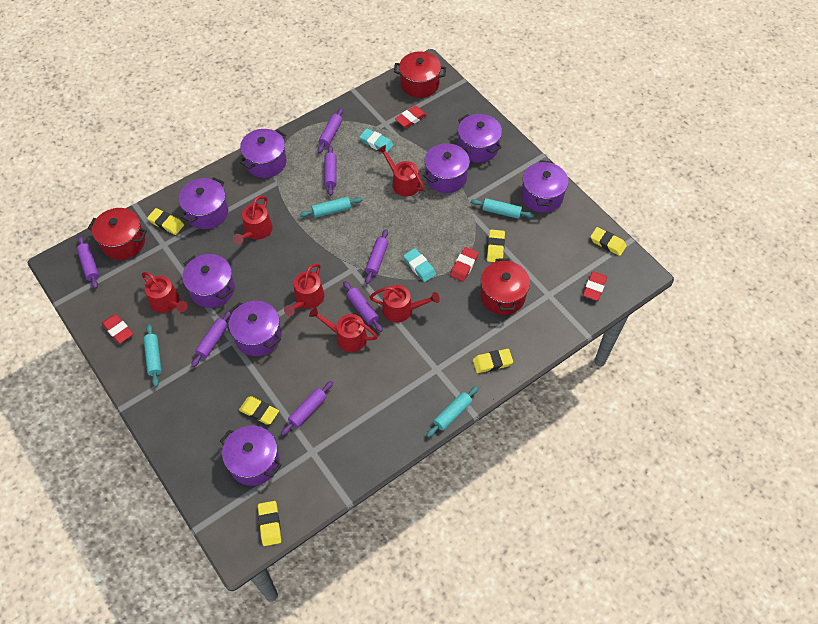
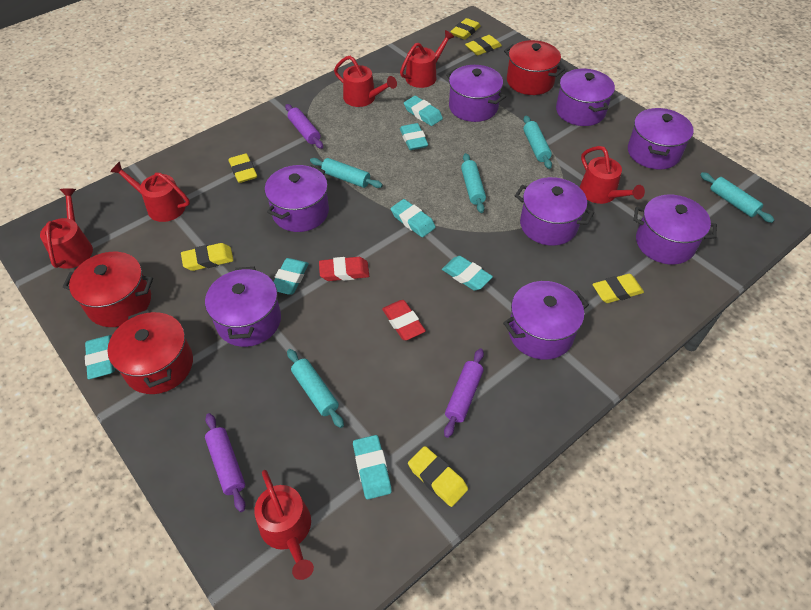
purple rolling pin: [77,236,99,289] [191,310,231,367] [281,381,333,435] [318,108,343,153] [324,145,337,196] [343,281,383,332] [365,229,388,284] = 7 -> [205,413,246,512] [285,104,323,149] [444,348,484,438] = 3
red eraser: [102,314,133,344] [395,106,427,128] [450,247,479,282] [583,271,607,301] = 4 -> [319,257,369,281] [382,300,426,340] = 2
turquoise eraser: [360,128,393,153] [403,248,436,282] = 2 -> [85,335,115,379] [273,258,309,295] [353,435,392,499] [391,199,436,237] [400,123,428,150] [404,96,443,126] [442,256,493,291] = 7
turquoise rolling pin: [143,324,162,387] [300,197,362,218] [427,386,479,437] [471,198,534,219] = 4 -> [287,349,344,428] [310,158,383,188] [461,153,486,213] [523,116,552,169] [700,172,774,223] = 5

